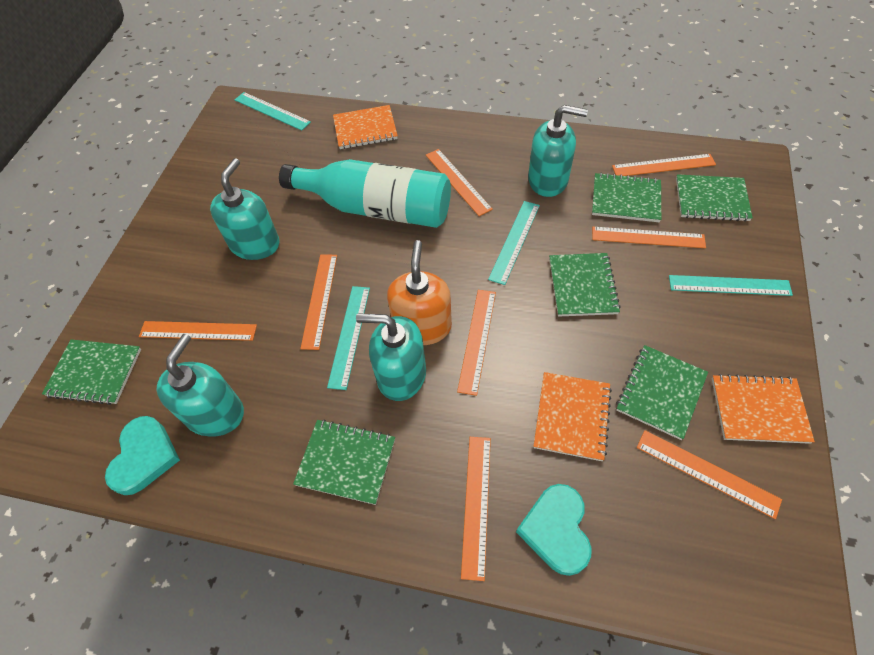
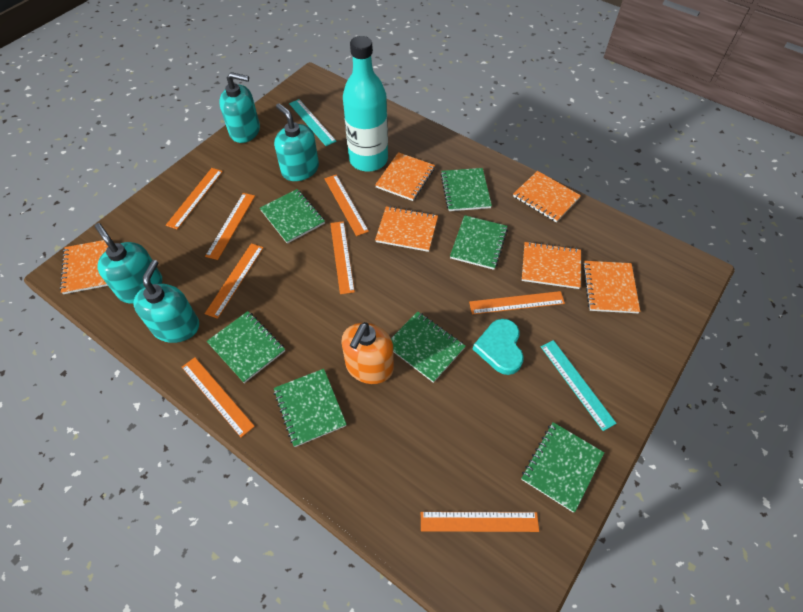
green notebook: [42,340,141,405] [293,420,395,505] [549,253,621,317] [592,173,661,222] [616,345,708,440] [676,174,753,222] = 6 -> [207,311,285,383] [260,189,325,244] [274,369,347,447] [391,312,465,383] [441,168,492,211] [450,215,508,270] [521,422,604,513] = 7
orange notebook: [333,105,398,149] [534,372,612,461] [712,374,815,444] = 3 -> [60,240,113,294] [375,152,435,201] [375,206,438,252] [513,171,581,222] [522,241,581,289] [583,261,640,313] = 6
turquoise heart: [105,416,180,495] [516,484,592,576] = 2 -> [473,319,524,375] = 1
turquoise ruler: [235,92,311,131] [327,286,370,390] [488,201,540,285] [669,275,793,296] = 4 -> [289,99,336,146] [541,340,617,431] = 2

